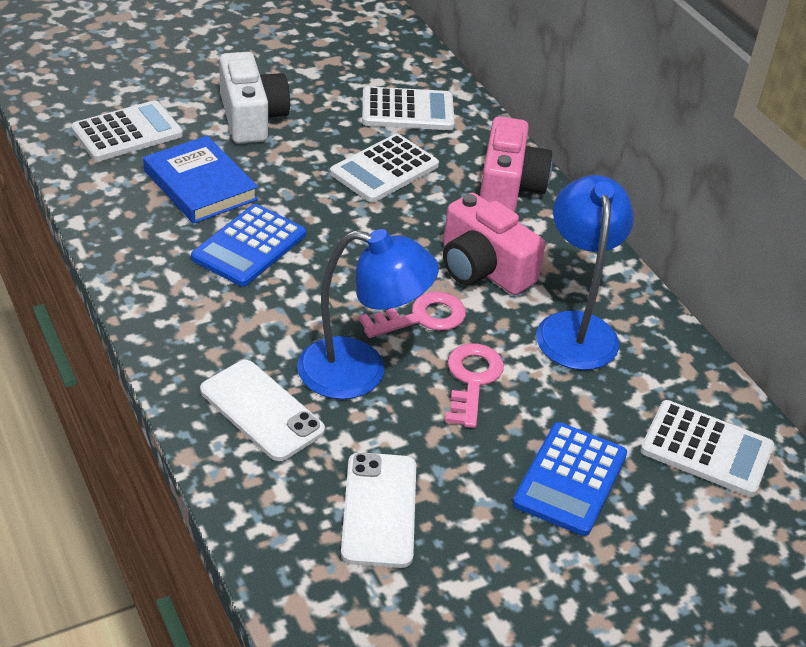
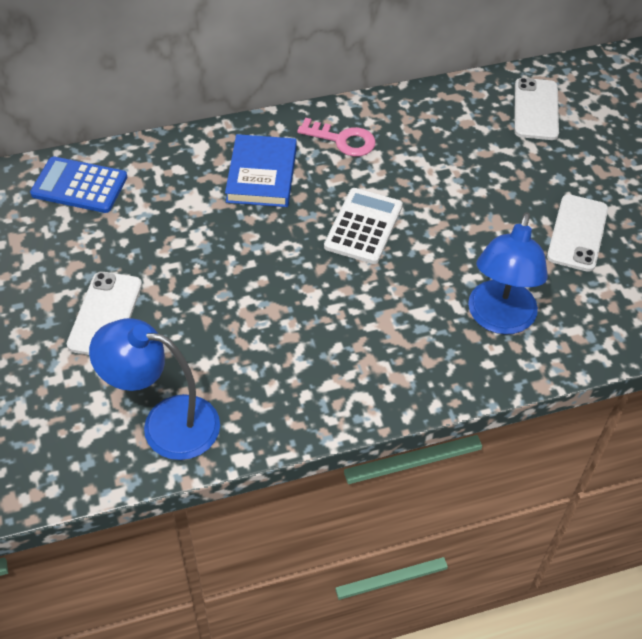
blue calculator: [191,204,306,287] [512,422,627,536] = 2 -> [30,157,127,213] = 1
pink camera: [443,193,545,295] [480,116,552,212] = 2 -> none = 0
pink key: [359,292,466,338] [445,344,504,428] = 2 -> [297,118,376,157] = 1
white calculator: [71,100,183,161] [330,134,439,203] [362,86,455,130] [640,400,774,497] = 4 -> [324,188,403,264] = 1
white camera: [219,52,290,144] = 1 -> none = 0
white phone: [200,360,325,461] [341,452,416,568] = 2 -> [67,272,142,355] [514,78,559,140] [547,194,608,272] = 3

